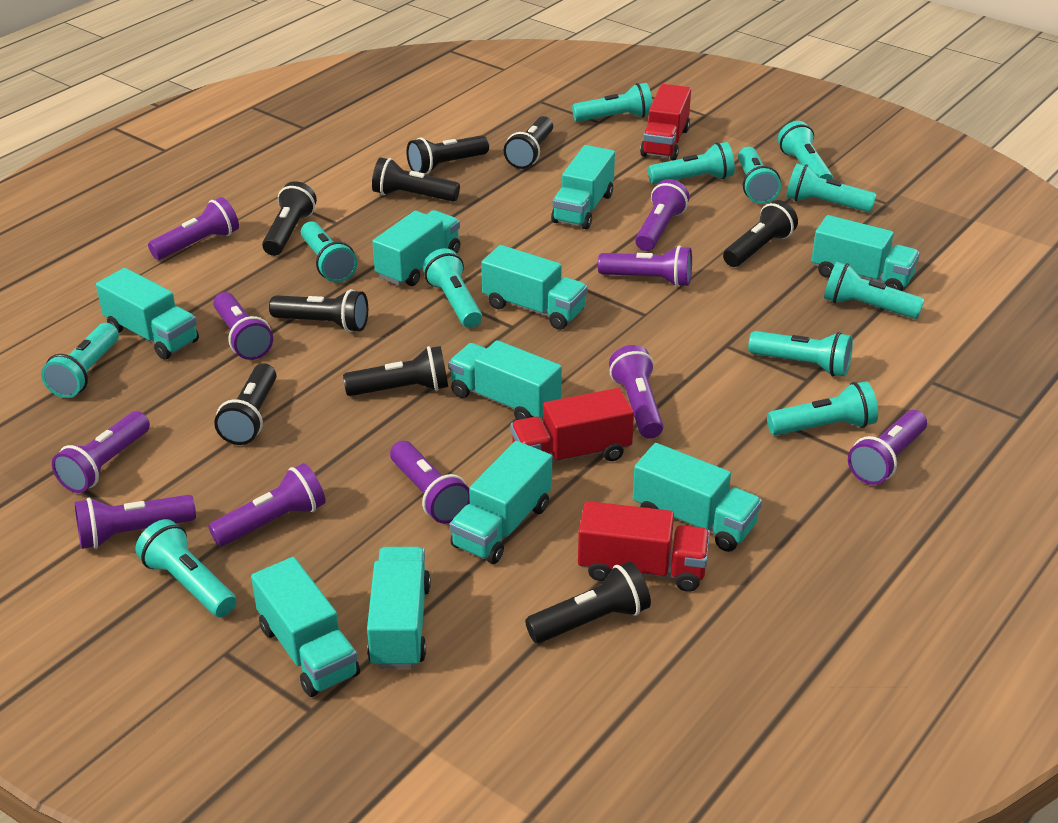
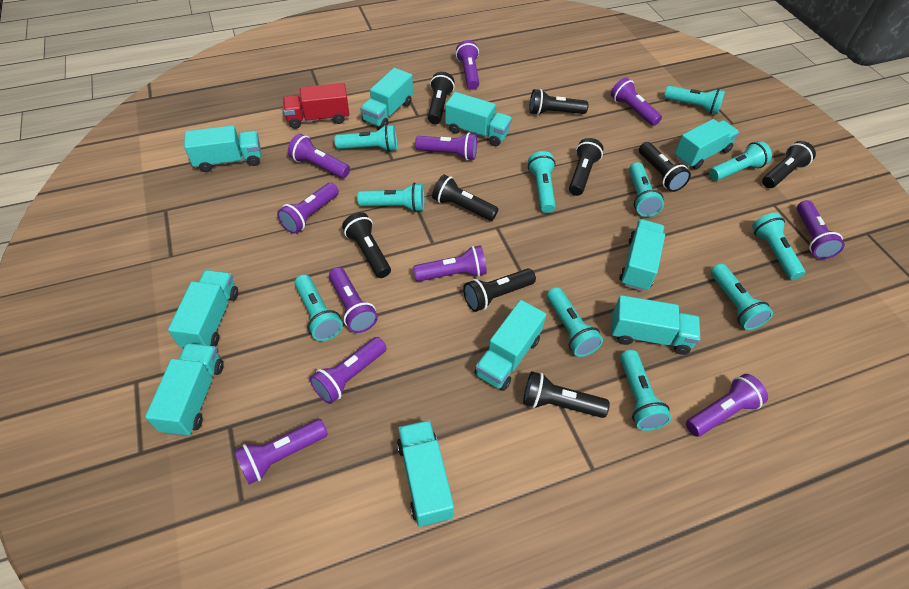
purple flashlight: [52,411,150,493] [75,495,196,549] [148,197,239,260] [208,463,326,547] [213,292,273,360] [390,441,470,524] [598,246,692,287] [609,345,663,439] [635,179,690,251] [848,410,927,485] = 10 -> [234,419,328,485] [277,183,339,234] [288,134,350,178] [310,337,387,404] [329,267,378,333] [413,245,487,282] [415,132,477,160] [456,40,479,90] [611,77,662,126] [686,374,768,437] [797,200,845,259] = 11
red truck: [511,388,634,463] [578,501,710,592] [640,84,691,160] = 3 -> [283,83,349,129] = 1
turquoise flashlight: [41,323,119,398] [136,519,236,617] [301,221,357,283] [422,248,482,328] [572,83,652,122] [648,142,735,184] [738,147,781,204] [748,331,853,376] [767,381,878,435] [778,121,833,179] [786,163,877,212] [824,262,924,319] = 12 -> [294,275,343,341] [334,124,397,152] [357,183,424,212] [528,151,556,213] [547,287,603,357] [620,350,671,431] [629,162,664,217] [664,86,725,115] [709,141,772,181] [711,264,773,330] [752,213,805,280] = 11

